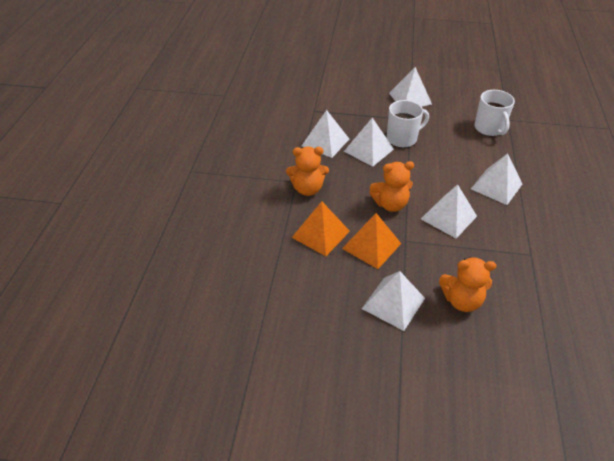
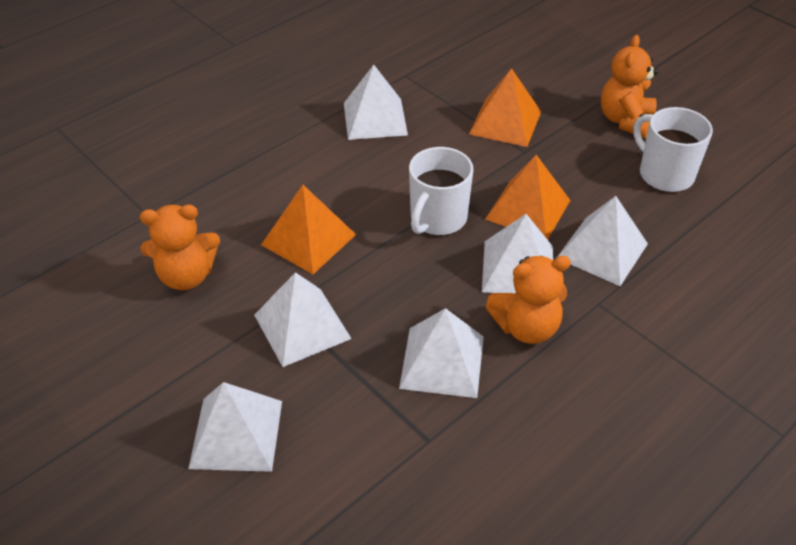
orange pyramid: [292,201,350,256] [342,213,402,269] = 2 -> [261,185,356,274] [469,68,541,147] [485,155,570,240] = 3

